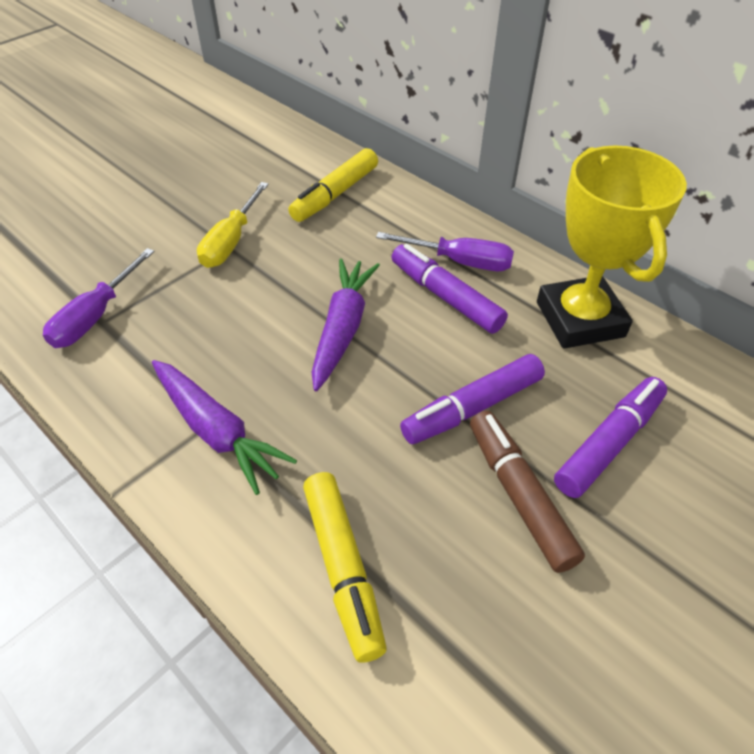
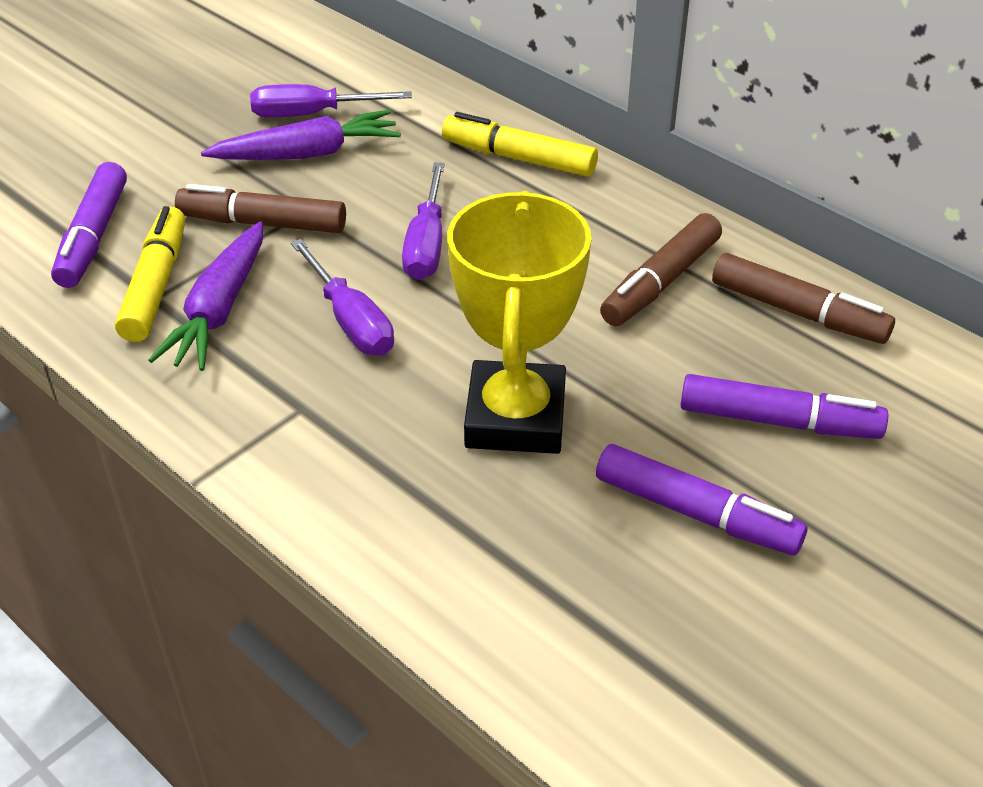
brown marker: [470,411,585,573] = 1 -> [175,184,346,233] [600,213,722,326] [712,253,895,344] = 3
purple screwdriver: [43,248,155,348] [376,232,514,271] = 2 -> [250,84,412,117] [291,239,394,356] [402,162,445,280] = 3
yellow screwdriver: [197,182,269,268] = 1 -> none = 0

